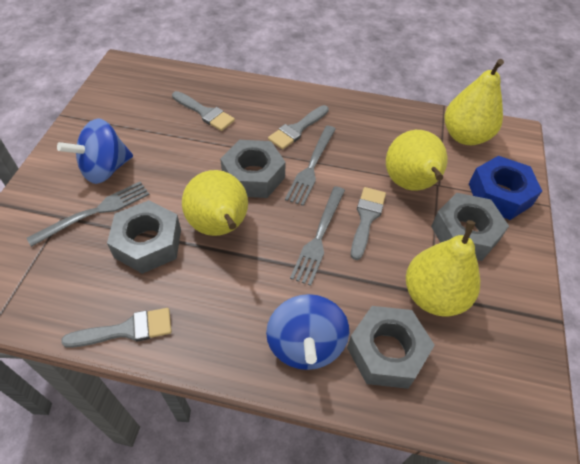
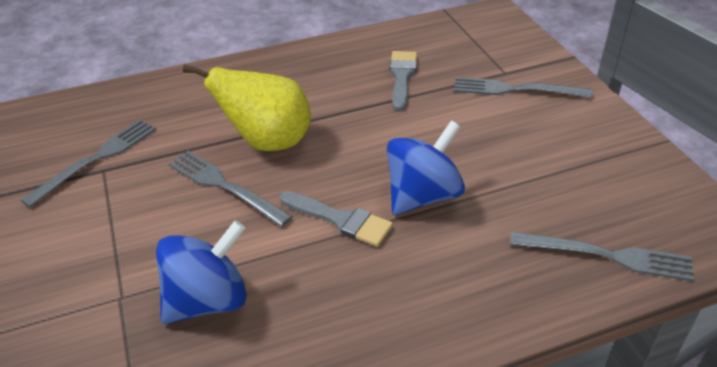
blue nut: [469,156,542,220] = 1 -> none = 0
grey brush: [61,308,172,348] [172,91,235,131] [268,105,329,150] [351,187,386,260] = 4 -> [280,191,393,247] [390,51,417,111] = 2
grey fork: [27,182,150,247] [285,126,336,206] [290,186,345,286] = 3 -> [21,120,156,207] [168,151,293,227] [454,77,593,98] [510,232,695,282] = 4
grey nut: [107,200,181,274] [220,140,286,198] [347,306,435,389] [431,193,509,261] = 4 -> none = 0
yellow pear: [182,170,248,236] [386,130,447,191] [406,220,480,316] [445,59,504,145] = 4 -> [183,64,311,151] = 1

